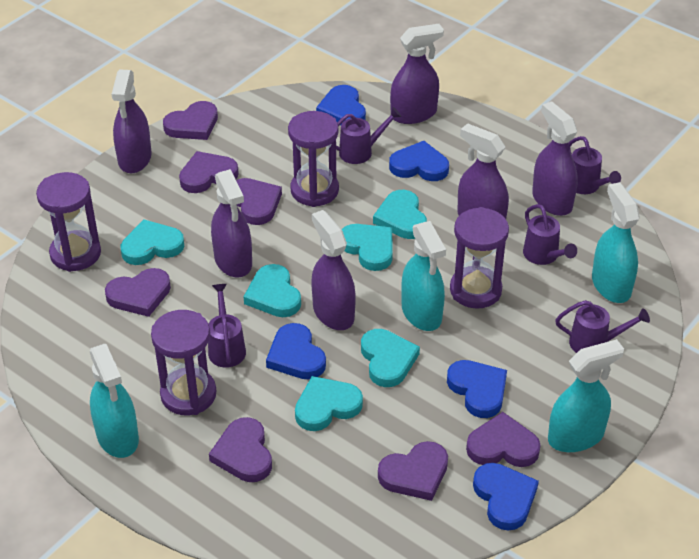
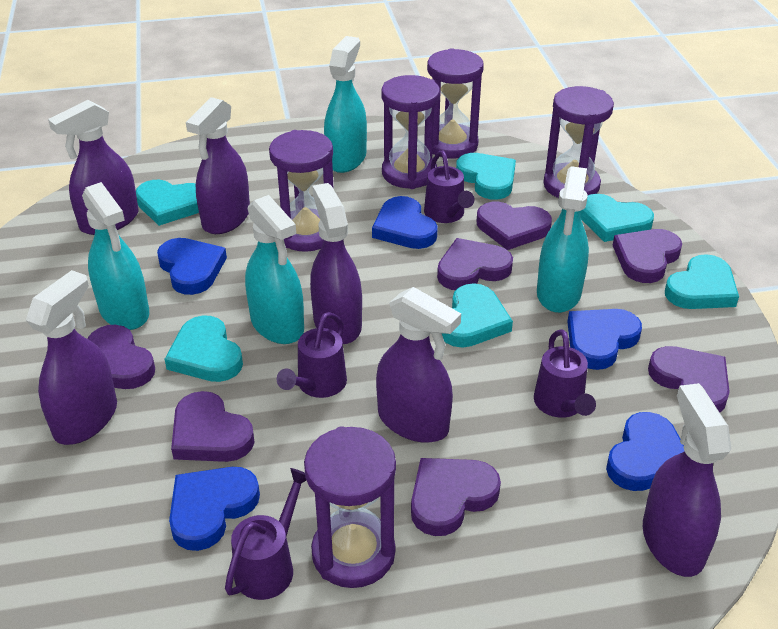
purple hourglass: [36,172,101,272] [151,310,216,415] [288,111,339,207] [450,207,509,309] = 4 -> [269,130,334,252] [304,426,396,588] [381,75,440,189] [427,48,484,158] [544,86,614,198] = 5
purple watering can: [208,284,246,368] [336,107,402,164] [523,204,577,265] [555,300,650,353] [569,136,621,194] = 5 -> [225,468,306,600] [277,312,347,398] [424,151,474,223] [534,329,596,418] = 4

